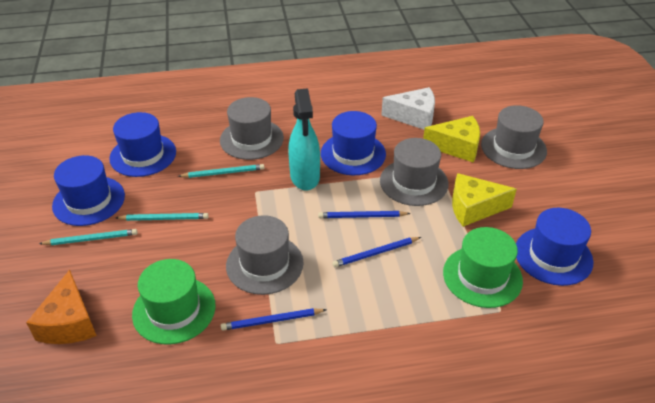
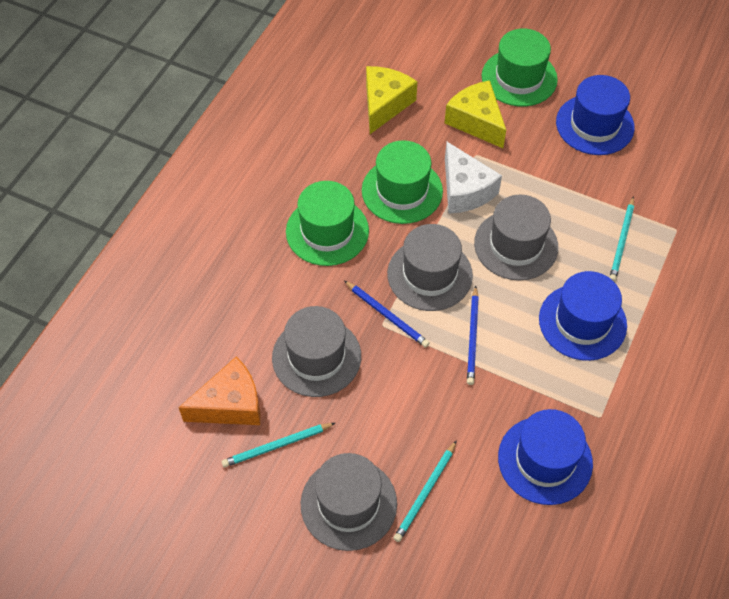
blue hat: [52,155,125,226] [109,112,176,177] [321,111,386,175] [516,208,593,286] = 4 -> [498,409,593,505] [539,271,627,361] [556,75,635,155] = 3
blue pencil: [221,308,327,331] [318,211,411,218] [332,237,421,267] = 3 -> [344,281,429,348] [467,286,479,385] = 2
green hat: [132,259,216,345] [443,227,523,308] = 2 -> [286,181,369,266] [362,140,443,224] [482,28,558,107] = 3
turquoise spray bottle: [288,88,320,190] = 1 -> none = 0

